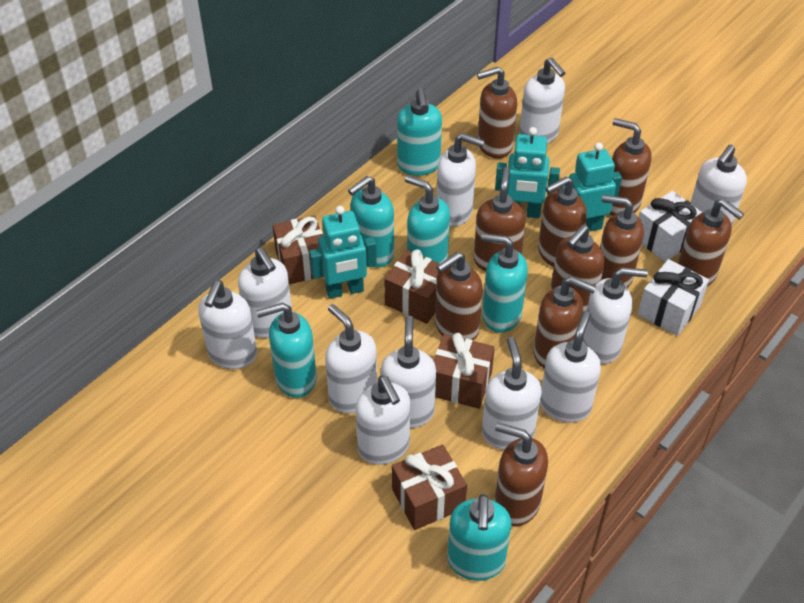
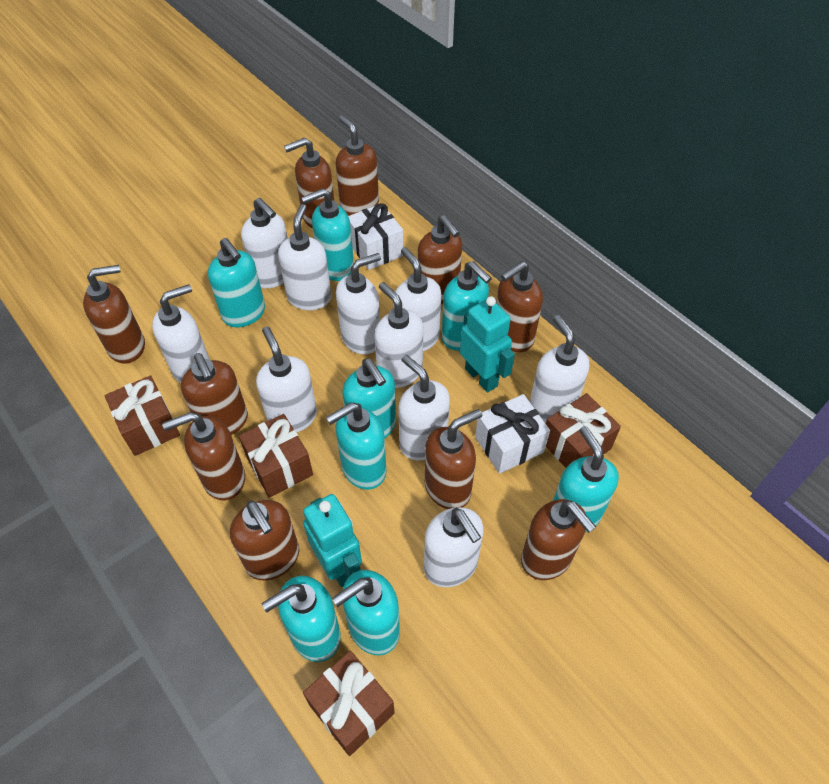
turquoise robot: [309,206,377,299] [495,127,560,218] [559,143,622,231] = 3 -> [303,494,362,587] [460,296,515,392] = 2
turquoise soap dispenser: [256,303,317,398] [348,176,394,267] [397,88,442,176] [405,175,450,264] [447,494,512,581] [481,233,528,333] = 6 -> [208,238,265,327] [262,576,341,662] [301,188,354,281] [326,402,387,490] [332,570,400,656] [342,359,396,439] [442,261,492,351] [553,426,619,532] = 8
white soap dispenser: [198,280,257,369] [238,248,292,338] [325,304,377,413] [355,375,410,465] [381,316,436,428] [437,133,485,226] [482,337,542,450] [519,57,565,144] [540,311,601,423] [582,267,648,364] [691,144,747,225] = 11 -> [152,284,210,383] [241,198,288,288] [256,326,317,432] [278,204,331,310] [336,253,381,354] [374,282,423,388] [393,247,441,351] [398,355,450,460] [424,507,483,587] [530,315,590,422] = 10

